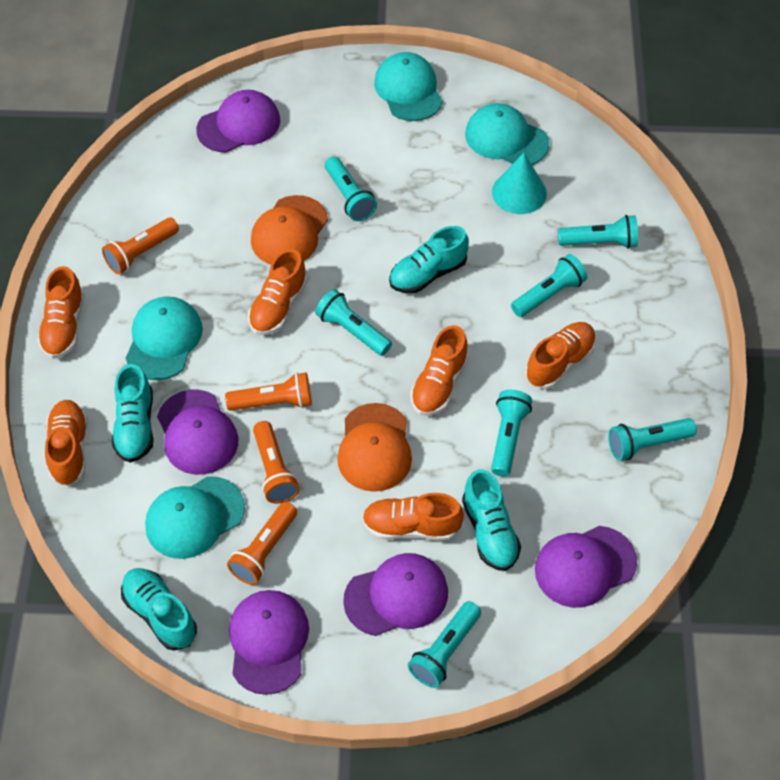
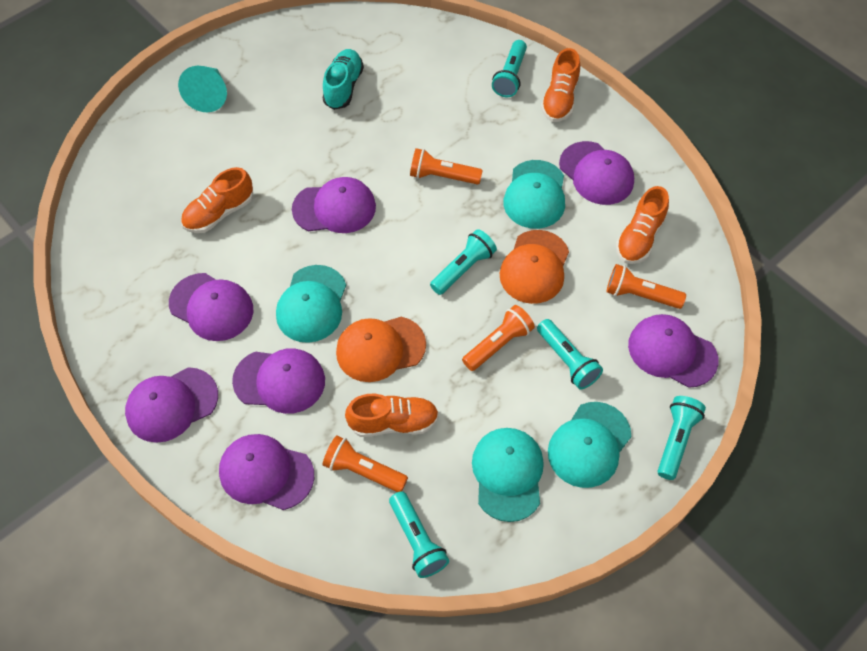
orange shoe: [37,266,85,359] [45,400,88,486] [248,249,307,335] [362,493,464,541] [410,325,469,416] [526,322,596,389] = 6 -> [181,167,253,233] [345,394,439,437] [541,48,580,122] [616,186,669,264] = 4
purple cap: [157,390,238,475] [196,90,280,153] [229,590,309,695] [343,553,448,636] [535,526,637,608] = 5 -> [125,367,218,443] [169,273,253,341] [219,434,314,510] [232,348,325,414] [292,177,376,233] [559,141,634,205] [628,314,719,388] = 7
turquoise flashlight: [315,289,392,356] [325,157,377,221] [408,601,481,688] [491,390,532,477] [511,254,587,317] [558,215,638,249] [608,418,697,461] = 7 -> [389,491,449,578] [430,229,497,295] [492,40,527,97] [537,319,603,389] [657,396,706,480] = 5
turquoise shoe: [112,364,154,463] [121,568,197,651] [389,226,469,293] [462,469,521,571] = 4 -> [322,49,364,110] = 1

